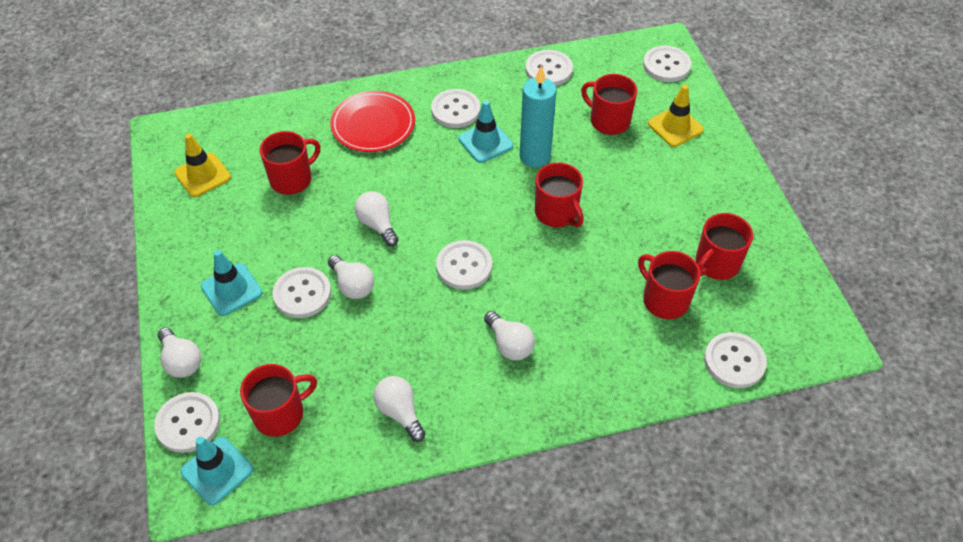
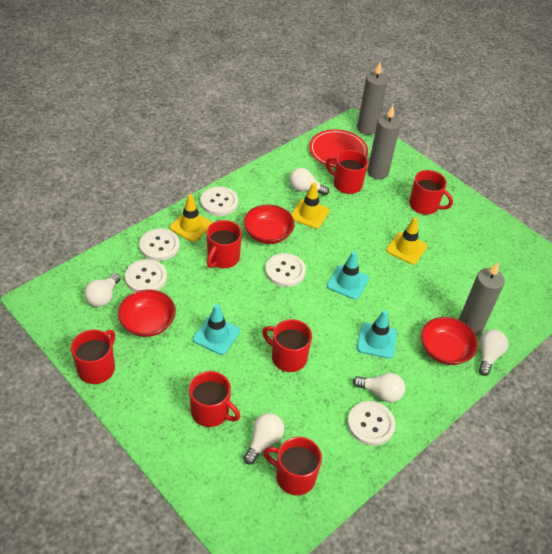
grey candle: none = 0 -> [357,62,388,135] [367,105,401,179] [459,261,505,336] = 3
red bowl: none = 0 -> [118,289,176,337] [244,204,295,244] [421,317,478,365] = 3
red mug: [240,364,317,437] [260,131,320,195] [535,163,584,227] [581,74,637,135] [638,251,701,319] [695,213,753,280] = 6 -> [71,330,115,384] [189,371,240,427] [207,220,242,268] [262,319,312,372] [263,437,322,495] [326,150,368,194] [409,170,453,215] = 7
turquoise candle: [520,65,557,167] = 1 -> none = 0
white button: [154,392,220,453] [273,267,331,318] [431,89,480,128] [436,240,492,290] [525,50,573,86] [643,46,691,82] [704,332,767,388] = 7 -> [125,259,167,292] [139,229,180,261] [201,186,238,216] [265,253,306,287] [348,401,395,446] = 5
yellow traffic cone: [174,133,231,197] [648,85,704,147] = 2 -> [170,194,212,242] [291,183,329,229] [386,217,427,265] = 3

